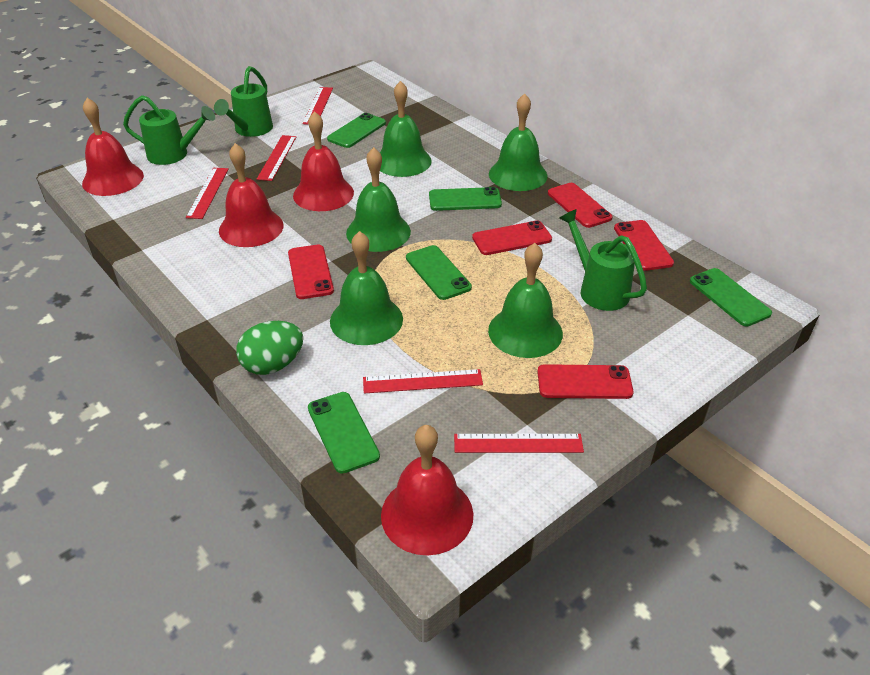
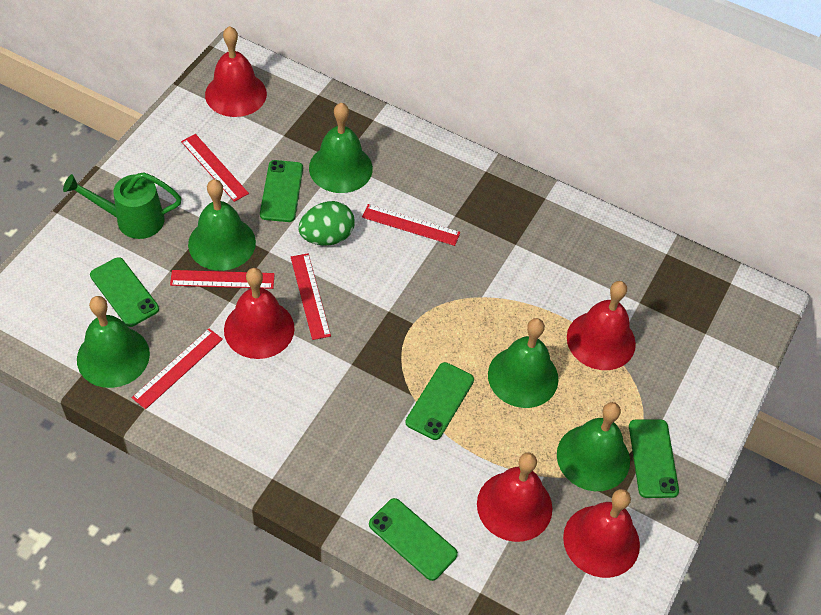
green watering can: [123,95,215,165] [214,66,273,137] [559,209,647,311] = 3 -> [63,172,182,239] = 1
red bell: [82,98,144,196] [219,143,284,247] [293,111,354,211] [381,425,473,555] = 4 -> [205,26,267,117] [224,268,295,359] [477,452,552,542] [563,489,640,578] [567,281,636,370] = 5
red phone: [288,245,334,299] [472,220,552,255] [537,364,633,399] [548,183,612,228] [614,220,674,271] = 5 -> none = 0

